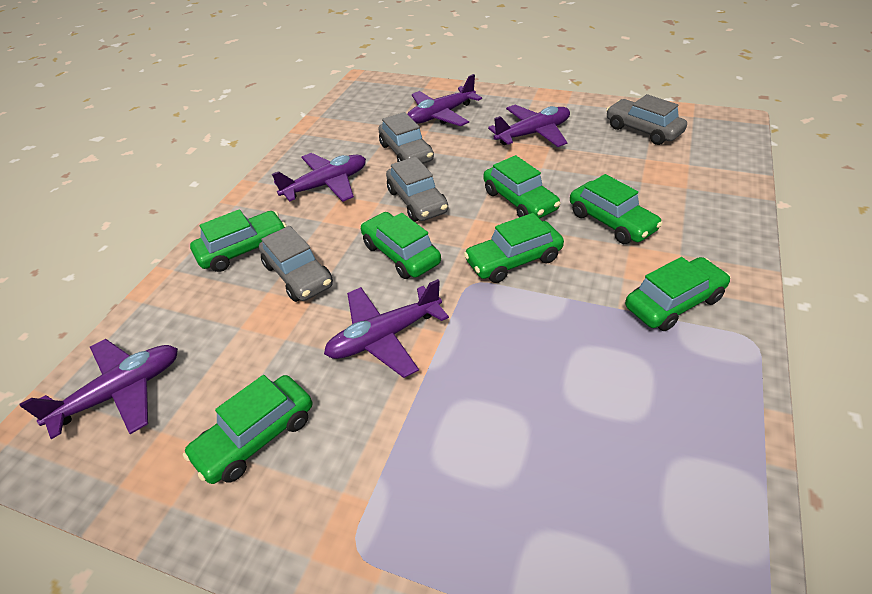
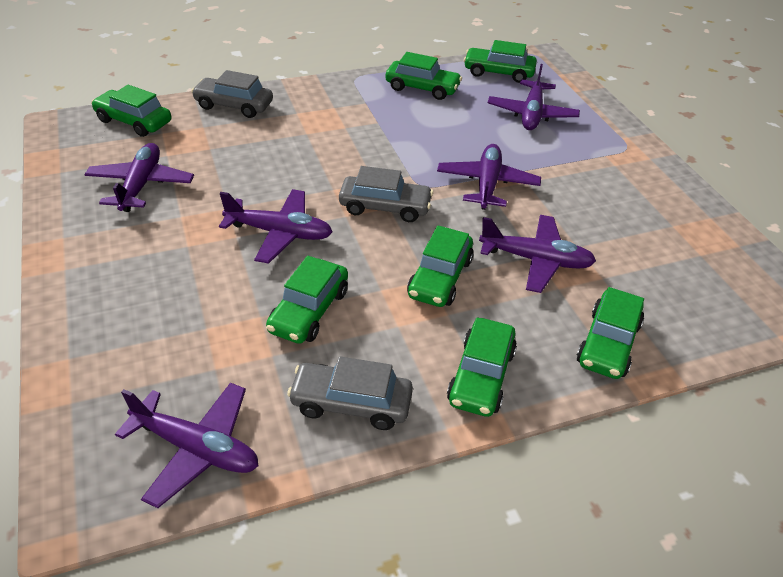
grey car: [259,226,333,302] [378,112,434,164] [386,156,448,222] [606,94,687,145] = 4 -> [191,70,273,118] [287,356,413,430] [339,166,433,222] = 3
purple plane: [19,339,178,439] [272,153,366,202] [324,279,449,378] [407,74,482,126] [488,105,570,147] = 5 -> [84,143,194,212] [115,383,258,508] [219,189,332,264] [437,144,541,210] [479,215,596,293] [488,64,580,130] = 6

